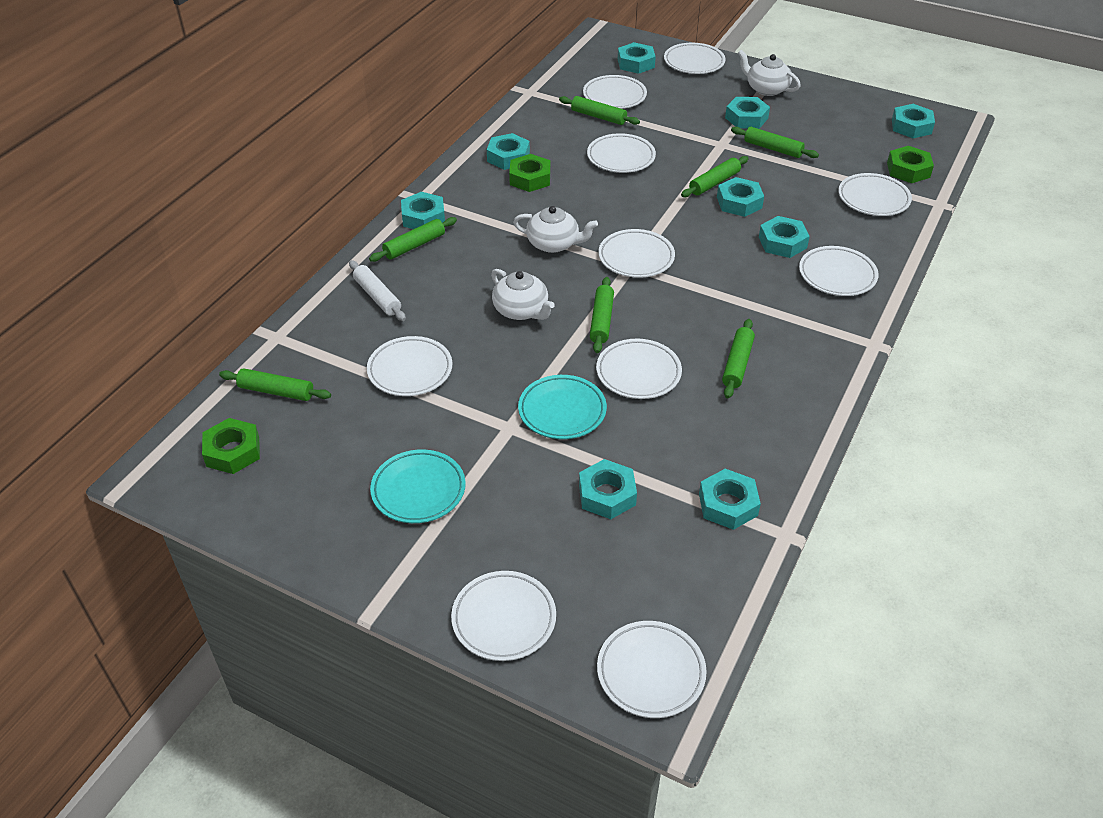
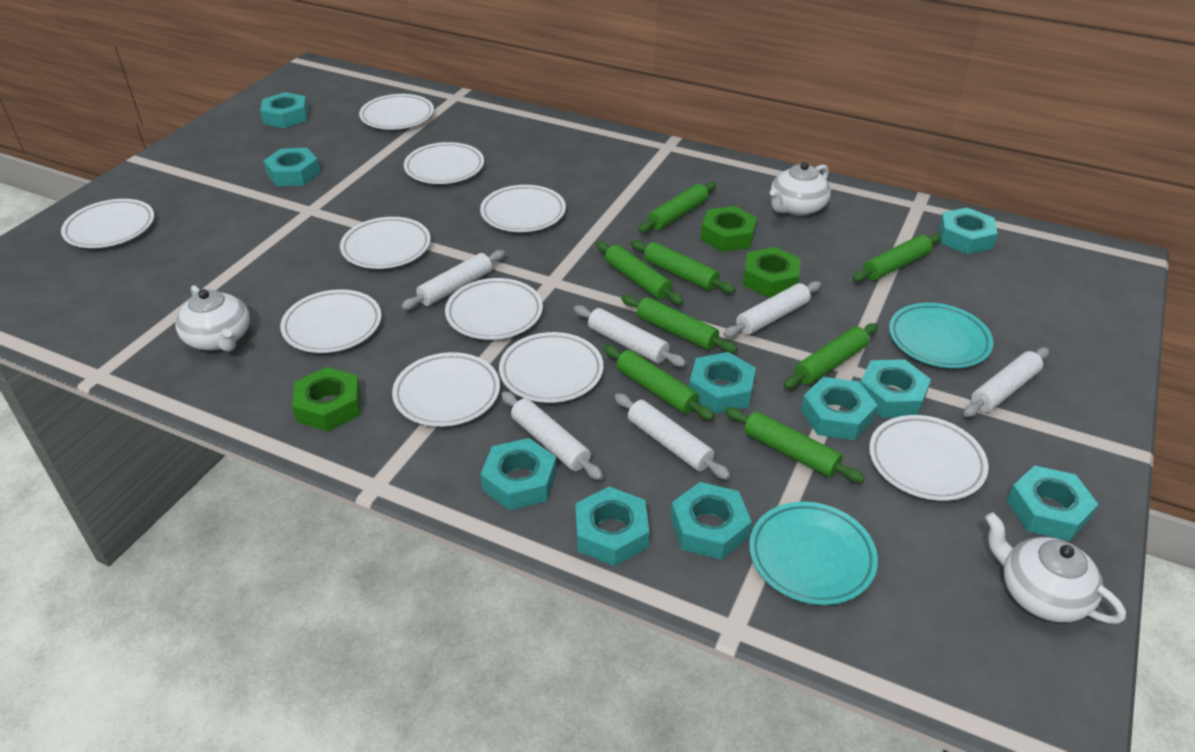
green rolling pin: [219,368,331,401] [369,217,457,262] [559,96,640,125] [590,277,614,353] [681,156,749,197] [722,319,755,398] [731,127,819,158] = 7 -> [596,241,683,304] [603,345,715,420] [621,295,737,353] [630,240,735,293] [638,182,716,233] [725,407,865,483] [783,323,878,389] [852,234,941,282] = 8
turquoise nut: [401,192,445,229] [487,133,530,170] [579,459,637,519] [618,42,656,74] [699,469,761,530] [717,177,764,217] [725,97,770,129] [759,216,810,258] [892,104,935,138] = 9 -> [260,92,308,128] [263,148,321,187] [480,438,557,510] [575,487,649,566] [671,482,752,560] [689,352,756,414] [801,377,878,440] [860,359,931,418] [938,208,998,254] [1007,465,1098,541] = 10
white rolling pin: [349,260,406,321] = 1 -> [401,250,505,310] [501,391,603,480] [574,305,686,367] [615,393,731,480] [723,281,821,338] [963,348,1049,417] = 6

